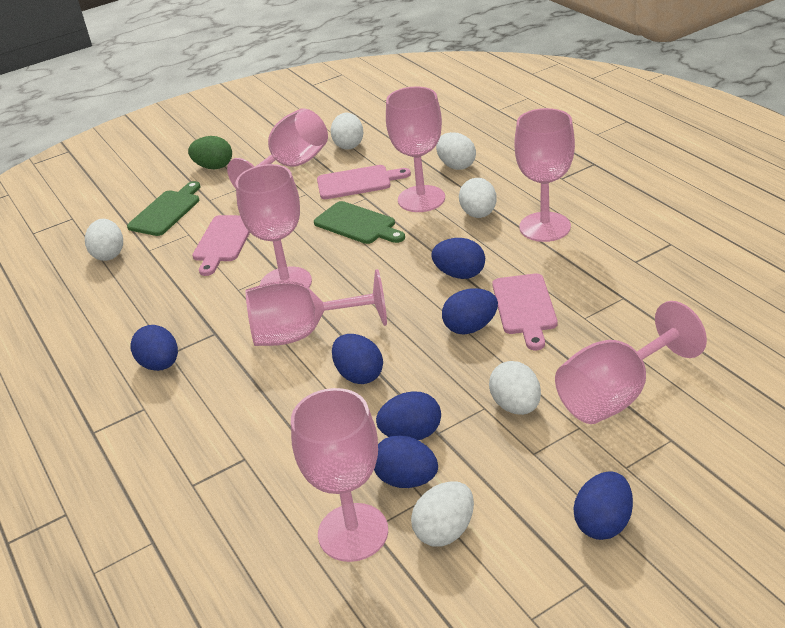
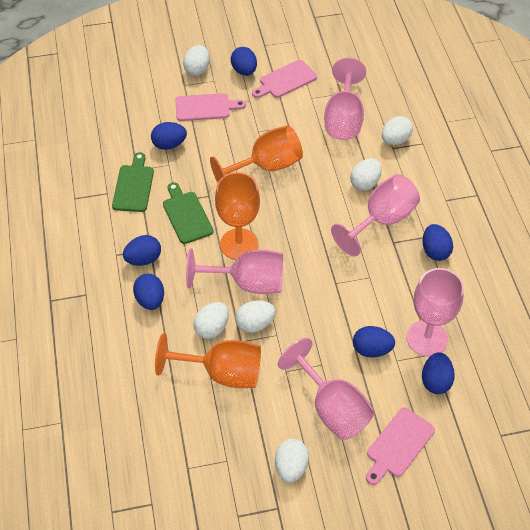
green egg: [188,136,232,169] = 1 -> none = 0
orange goblet: none = 0 -> [155,333,261,388] [210,125,303,183] [215,172,260,260] = 3
pink goblet: [227,108,328,188] [236,164,312,288] [246,269,387,346] [291,388,388,562] [386,86,445,212] [515,108,575,242] [555,301,707,424] = 7 -> [186,249,283,294] [278,338,375,440] [324,58,366,140] [331,174,420,257] [407,268,464,357] = 5

